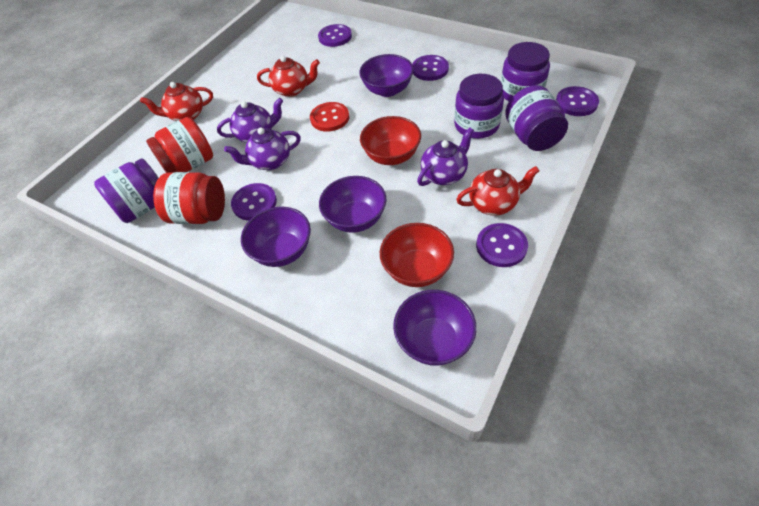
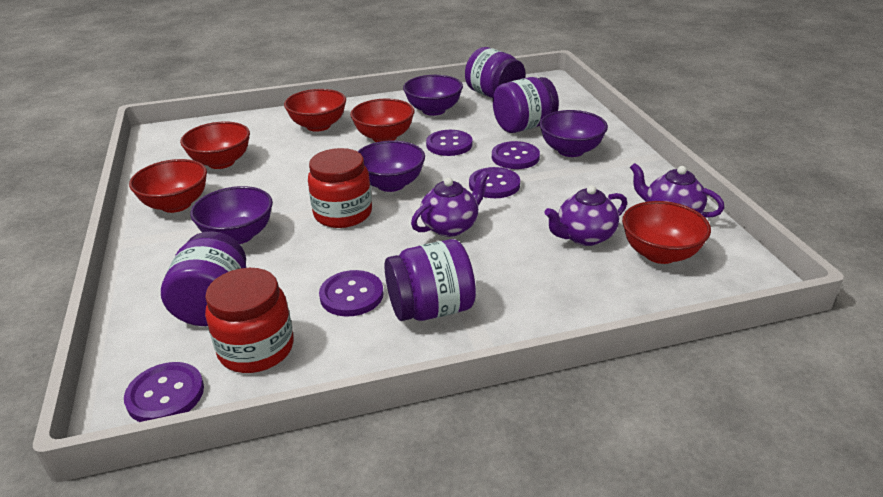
red bowl: [360,116,421,165] [380,223,454,287] = 2 -> [129,159,207,213] [180,121,250,169] [284,89,346,132] [350,99,415,142] [622,201,711,264] = 5
red button: [310,102,349,132] = 1 -> none = 0
red teapot: [140,82,213,121] [257,56,320,97] [456,166,540,216] = 3 -> none = 0

